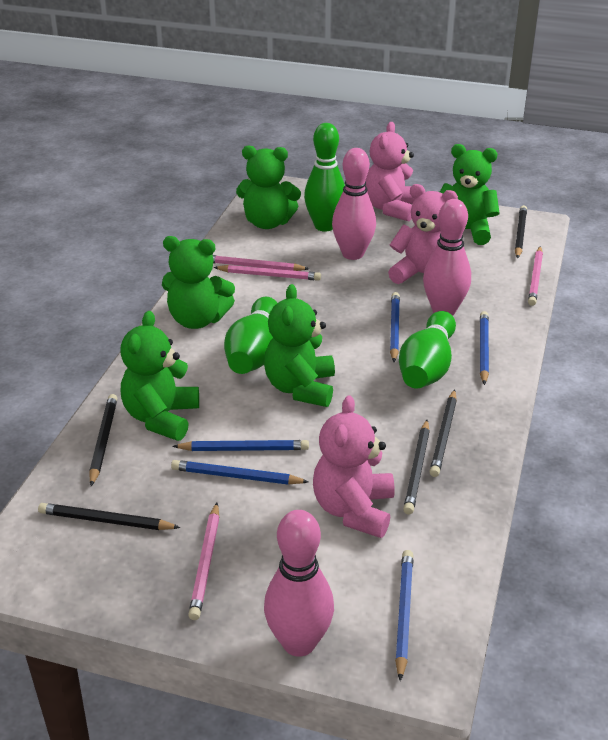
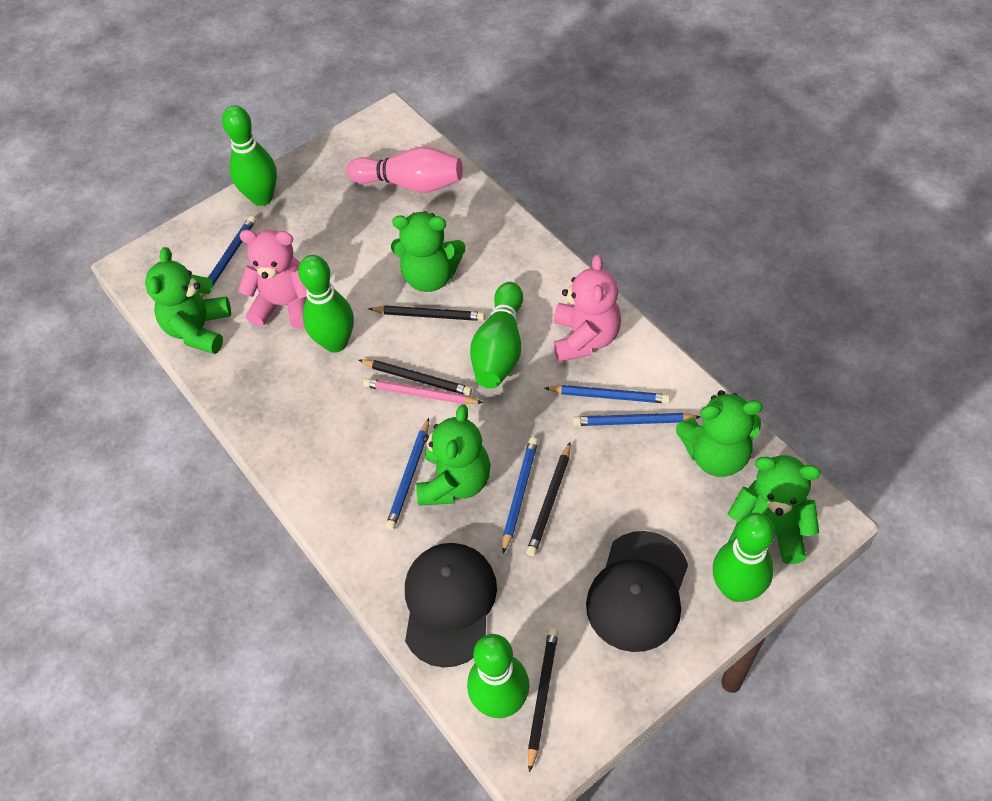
black cap: none = 0 -> [405,543,497,668] [586,531,688,652] = 2
black pencil: [38,503,181,530] [89,394,117,486] [403,419,430,514] [429,389,457,477] [515,205,527,259] = 5 -> [359,359,472,396] [368,305,485,321] [526,442,571,556] [528,628,559,773] = 4
green bowling pin: [224,297,277,374] [304,123,345,232] [399,311,456,389] = 3 -> [222,105,277,206] [298,255,354,353] [467,634,530,718] [470,282,523,388] [713,513,775,602] = 5
pink bowling pin: [264,510,334,657] [332,148,376,260] [423,199,471,316] = 3 -> [347,147,463,193] = 1
pink pencil: [188,503,219,620] [213,255,309,271] [213,265,321,281] [528,246,543,306] = 4 -> [363,378,483,404] = 1
pink teddy bear: [313,395,395,538] [365,122,415,221] [388,184,458,284] = 3 -> [238,230,307,329] [554,254,621,362] = 2

